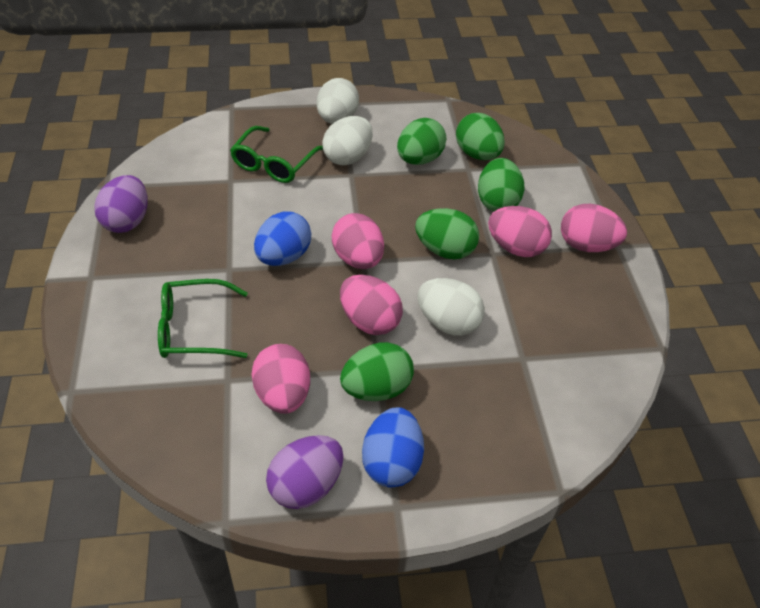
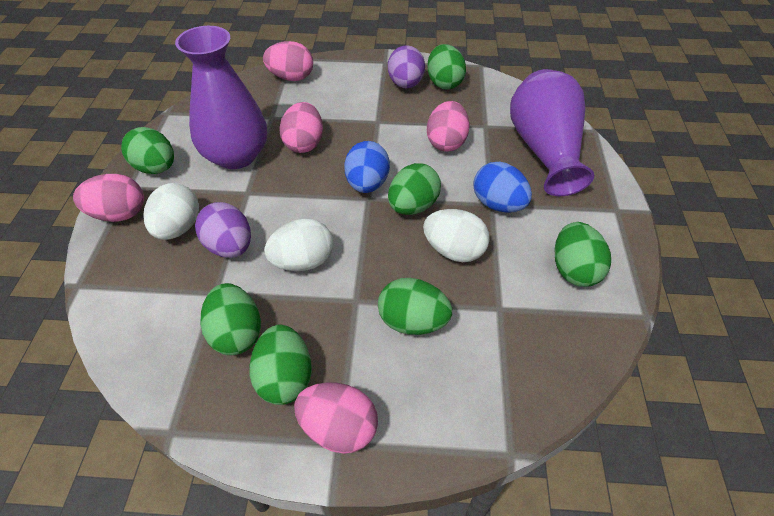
green egg: [340,342,414,401] [397,118,446,165] [415,208,479,259] [456,113,505,160] [478,158,525,212] = 5 -> [121,127,174,174] [201,283,261,355] [249,324,312,405] [378,278,452,335] [388,163,441,215] [427,44,466,89] [555,222,611,287] = 7
green glasses: [158,279,248,358] [230,126,323,183] = 2 -> none = 0
purple vase: none = 0 -> [175,26,267,169] [510,69,594,196] = 2

